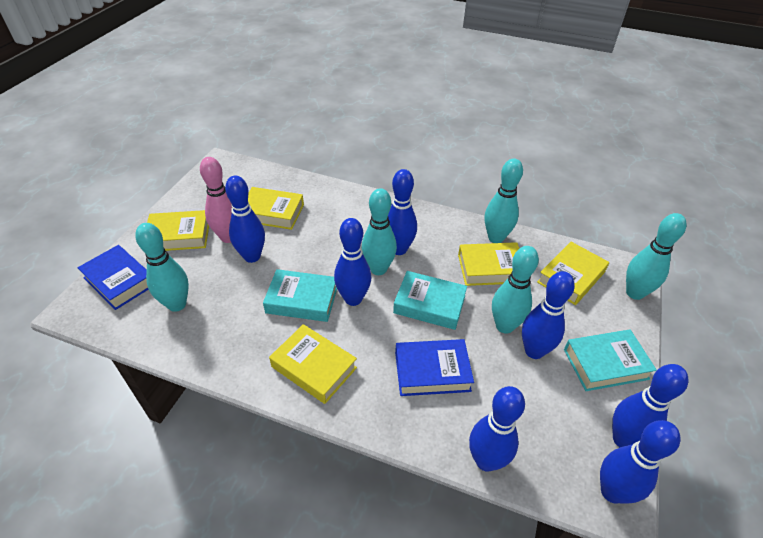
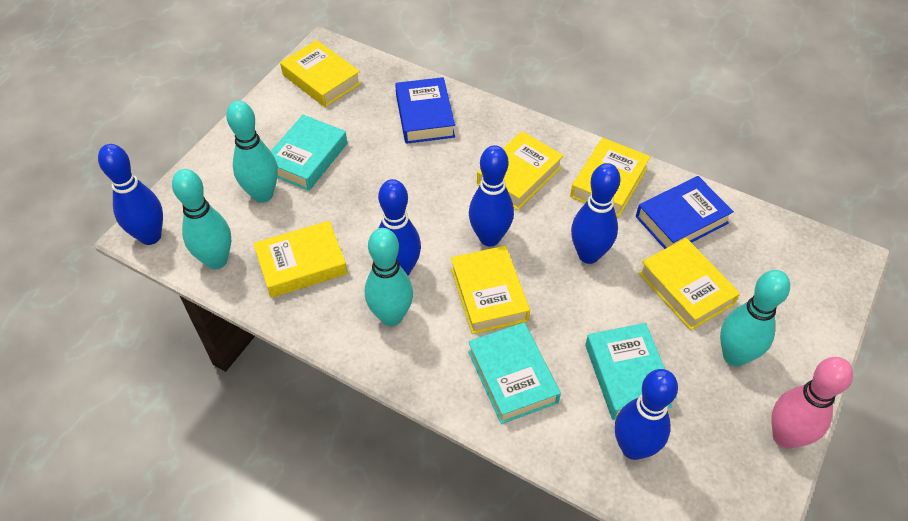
blue bowling pin: [225,176,265,263] [334,218,371,306] [388,169,417,255] [469,386,525,472] [522,271,575,359] [600,420,681,504] [612,364,689,447] = 7 -> [98,144,163,245] [378,179,421,276] [469,145,514,246] [571,163,620,264] [615,369,678,460] = 5
turquoise bowling pin: [135,223,189,312] [362,188,397,275] [485,158,523,243] [492,246,539,334] [626,213,686,300] = 5 -> [172,169,231,269] [226,101,278,203] [365,228,413,326] [720,270,790,366] = 4
yellow book: [147,210,209,251] [248,187,304,230] [269,324,357,404] [458,242,520,286] [537,242,609,305] = 5 -> [253,221,348,298] [280,40,361,107] [451,246,530,334] [477,131,563,210] [570,138,650,217] [639,238,740,330] = 6

